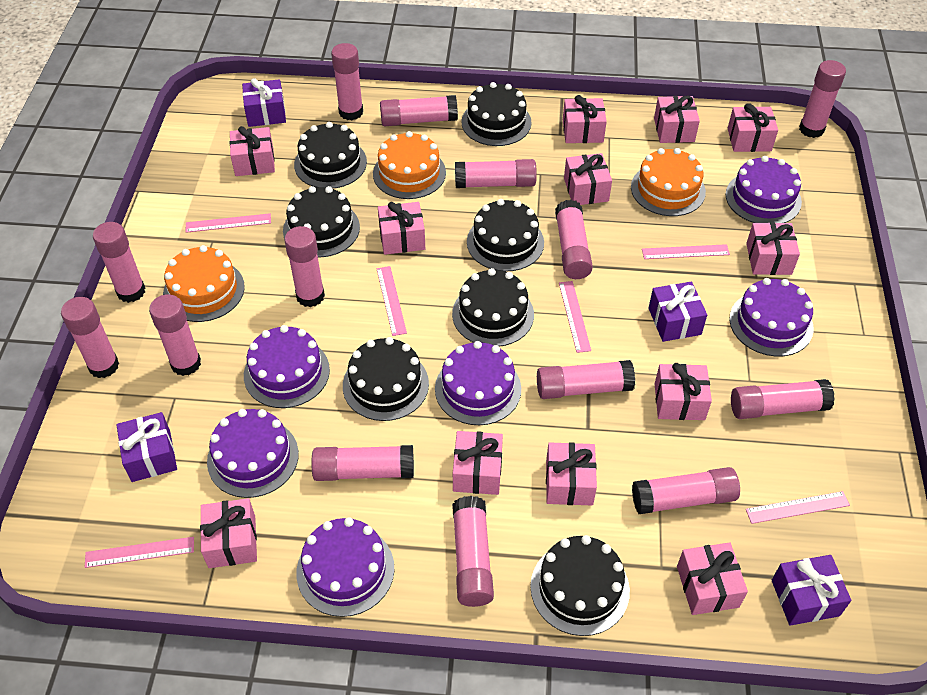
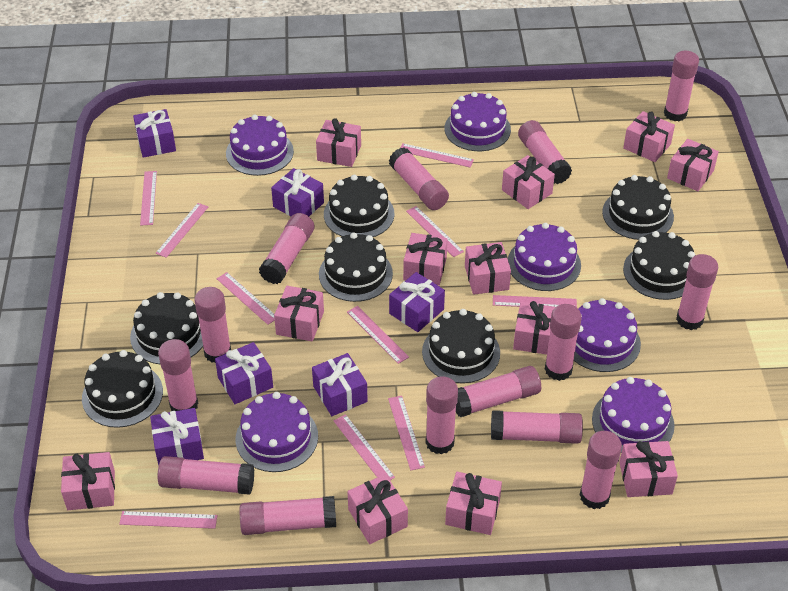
orange cake: [163,245,245,322] [373,131,446,199] [631,148,706,216] = 3 -> none = 0
pink ruler: [85,537,194,568] [186,213,271,233] [377,266,407,336] [559,281,591,353] [642,244,730,259] [746,491,850,524] = 6 -> [119,511,217,529] [140,171,157,225] [156,203,208,258] [217,272,275,325] [334,414,395,480] [347,306,409,364] [388,396,425,470] [400,143,474,167] [406,206,464,257] [493,295,577,307] = 10
purple gift: [116,412,177,482] [242,78,286,127] [648,281,707,342] [772,555,851,626] = 4 -> [133,109,176,158] [150,408,204,465] [215,342,273,404] [271,168,324,216] [312,353,368,416] [389,272,445,332] = 6

